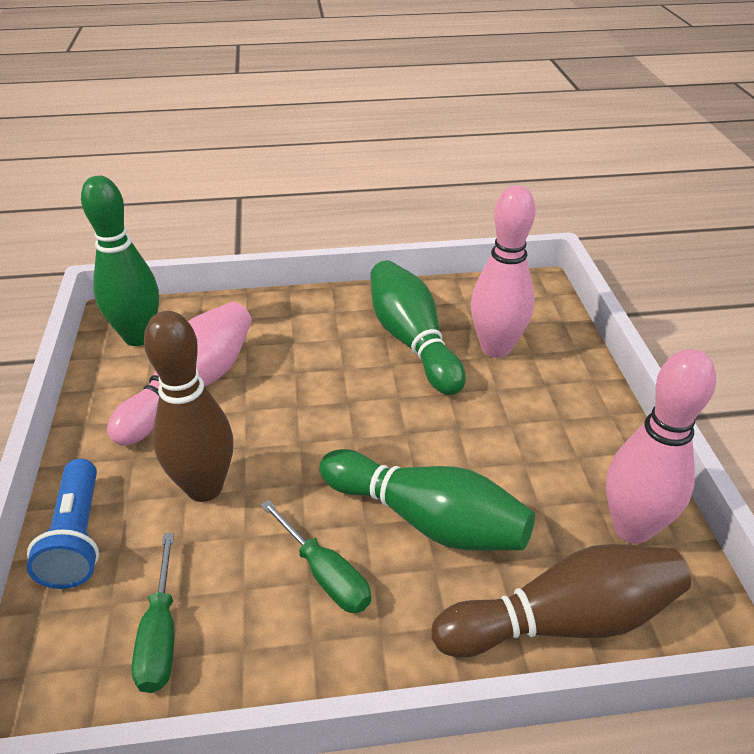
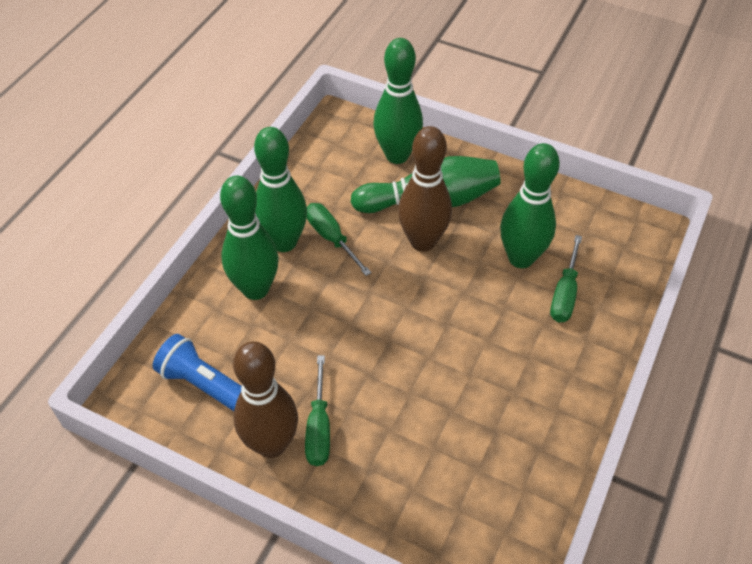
green bowling pin: [81,176,159,346] [319,449,535,551] [370,260,466,395] = 3 -> [220,176,279,300] [254,127,307,252] [351,156,501,213] [373,38,423,164] [500,143,560,268] = 5
green screwdriver: [132,533,174,693] [261,500,371,613] = 2 -> [305,355,330,466] [307,203,372,276] [550,235,582,322] = 3
pink bowling pin: [107,302,252,446] [471,185,536,358] [606,349,716,544] = 3 -> none = 0

